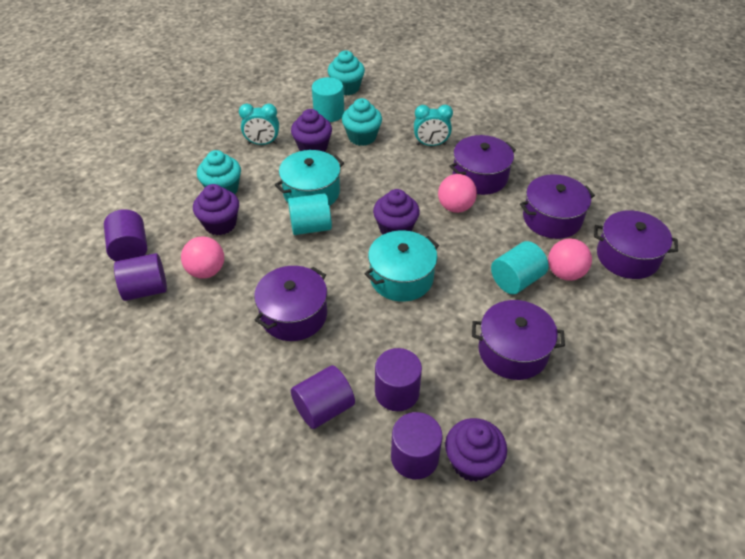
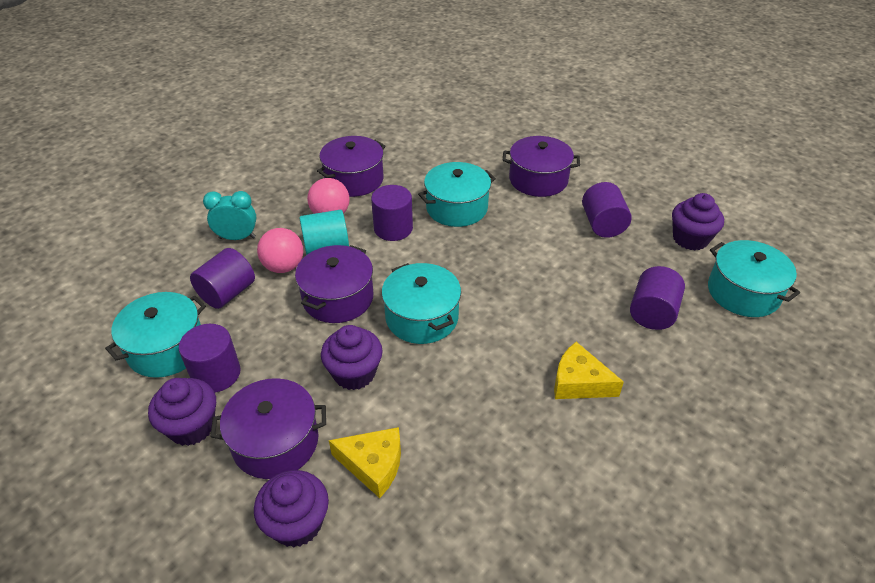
pink ball: [181,236,224,279] [438,174,477,213] [548,238,592,281] = 3 -> [257,228,304,273] [307,178,350,214] = 2
purple pot: [254,266,327,341] [449,135,516,195] [472,300,565,380] [520,174,595,239] [594,210,678,279] = 5 -> [210,378,326,479] [295,245,373,323] [317,136,386,197] [503,136,580,197] = 4
turquoise clock: [239,103,279,145] [414,105,453,146] = 2 -> [203,191,256,240] = 1
turquoise cupcake: [197,150,241,194] [328,50,365,95] [342,98,382,146] = 3 -> none = 0
turquoise cylinder: [288,193,332,235] [312,77,344,122] [491,241,548,294] = 3 -> [300,210,349,255] = 1
turquoise pot: [275,150,344,206] [365,230,439,302] = 2 -> [105,292,206,378] [382,263,461,344] [418,162,496,227] [708,240,800,317] = 4
yellow cheese: none = 0 -> [329,427,401,498] [554,342,624,399] = 2

